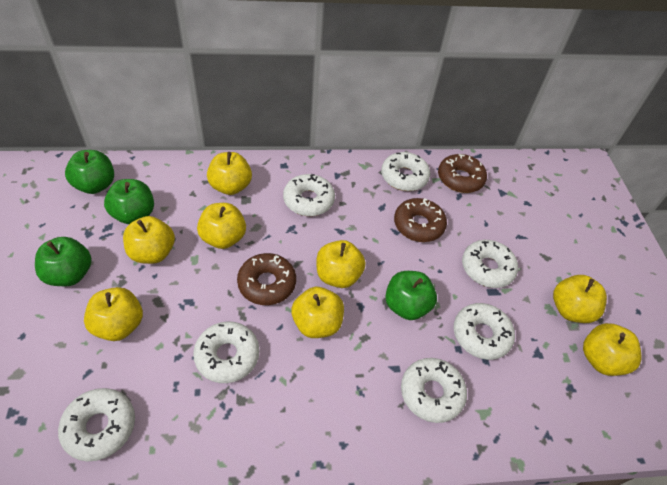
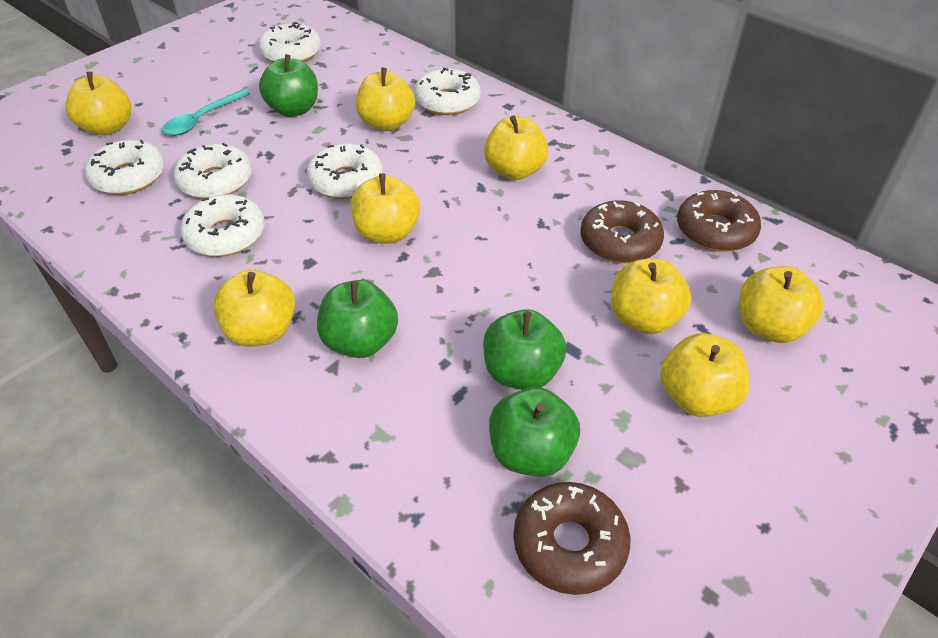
turquoise spoon: none = 0 -> [162,89,250,136] = 1
white donut: [58,388,135,462] [193,321,260,383] [283,174,335,216] [381,152,430,191] [401,358,467,423] [454,303,515,360] [462,240,518,288] = 7 -> [85,140,165,195] [173,143,252,199] [180,195,265,257] [258,22,321,62] [307,143,383,199] [414,67,481,115] = 6

